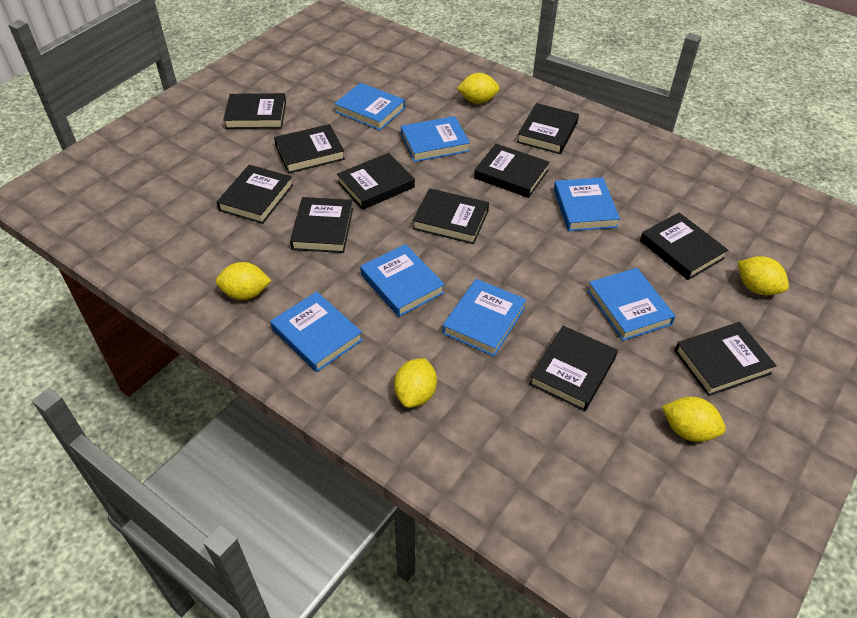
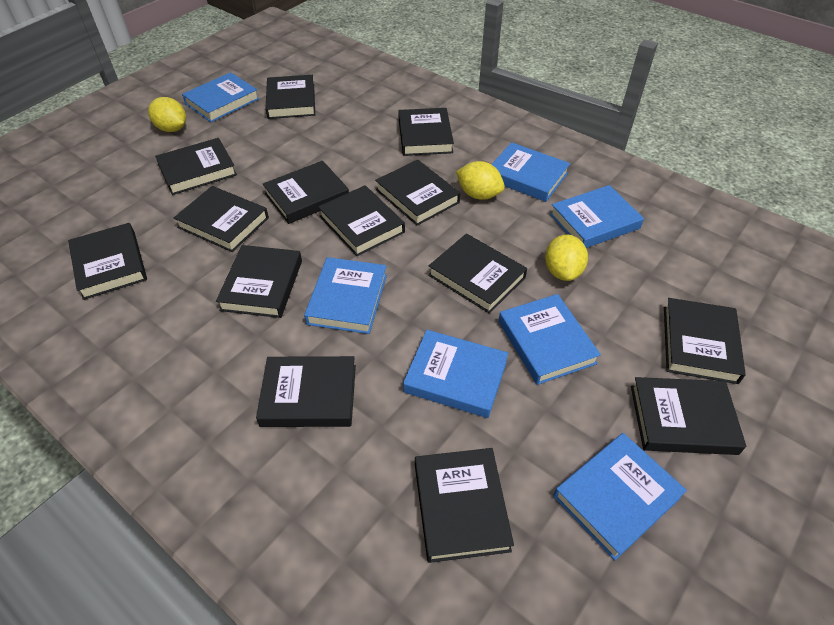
black book: [217,165,293,224] [223,93,286,129] [274,124,345,173] [290,197,353,253] [337,153,415,210] [412,188,489,244] [474,144,550,198] [517,103,579,154] [529,326,618,411] [640,212,728,280] [674,322,777,396] = 11 -> [68,223,147,300] [155,138,237,195] [174,186,269,252] [216,245,302,318] [256,356,356,427] [263,161,349,224] [266,75,315,119] [318,185,405,256] [375,160,460,226] [398,108,454,156] [415,448,514,563] [428,233,527,313] [631,377,746,455] [664,298,746,384] = 14
yellow lemon: [216,262,271,300] [394,358,437,408] [457,73,500,104] [662,397,726,442] [738,256,789,296] = 5 -> [148,97,186,132] [456,161,505,200] [545,235,588,281] = 3

